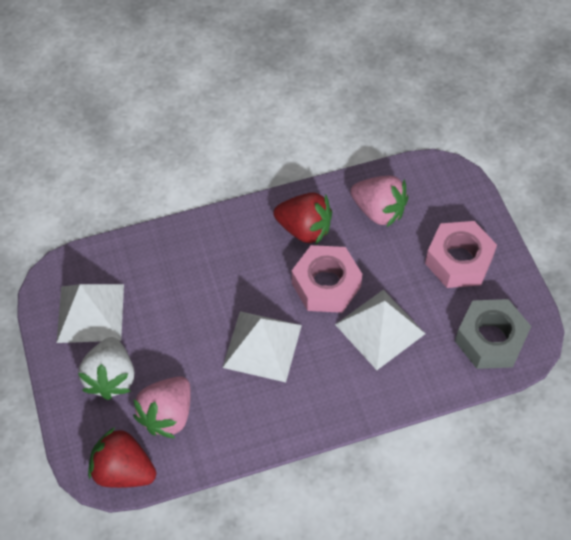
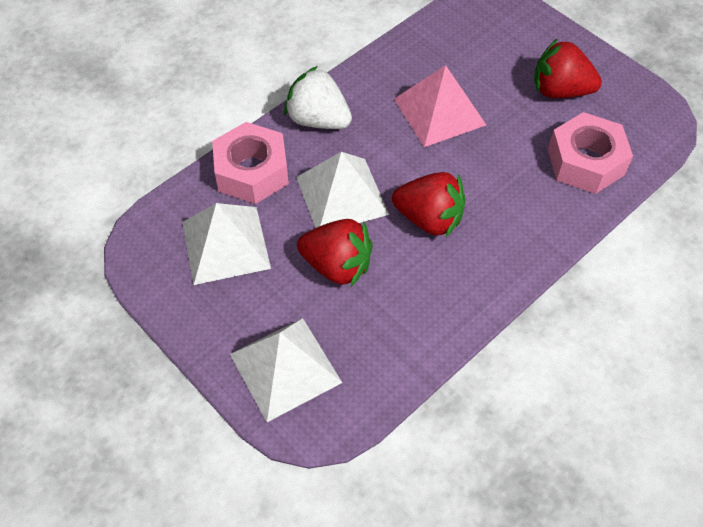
grey nut: [455,299,531,369] = 1 -> none = 0
pink pyramid: none = 0 -> [394,65,486,147] = 1
pink strawberry: [133,376,191,439] [350,176,409,228] = 2 -> none = 0
red strawberry: [88,427,156,488] [273,192,332,244] = 2 -> [297,219,373,286] [392,172,465,238] [534,38,602,98] = 3

